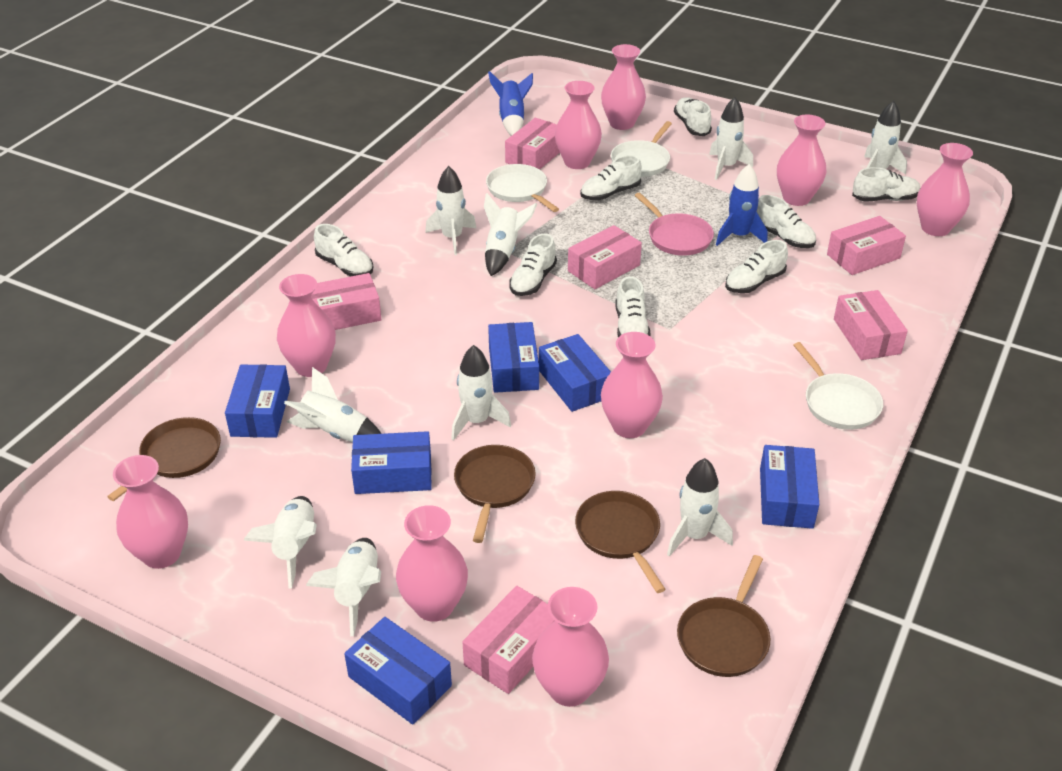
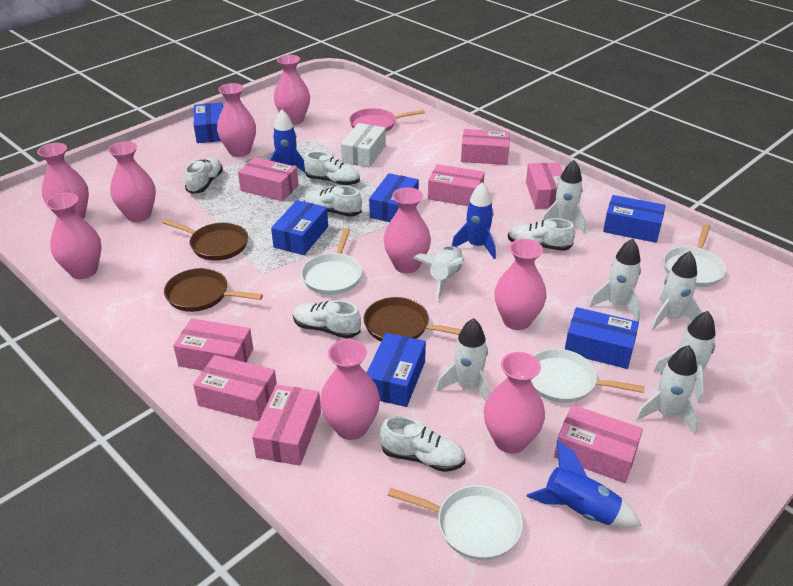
blue rocket: [488,71,533,136] [716,164,767,246] = 2 -> [270,109,306,173] [452,182,496,259] [526,440,641,528] = 3
brown pan: [107,417,221,501] [454,445,536,543] [575,491,665,593] [677,555,770,677] = 4 -> [162,219,248,261] [164,268,263,312] [364,297,462,341] = 3
pink box: [311,273,381,330] [462,586,555,694] [505,118,560,170] [568,225,642,289] [827,216,906,275] [834,290,908,360] = 6 -> [173,318,253,371] [193,355,277,421] [238,157,299,201] [252,385,321,466] [428,164,485,206] [461,129,510,165] [526,163,563,209] [554,405,643,483] = 8
white box: none = 0 -> [341,123,386,167] = 1
white pan: [486,164,559,212] [611,121,672,177] [794,342,883,430] = 3 -> [301,228,362,295] [387,485,523,560] [531,349,645,403] [663,224,726,287] = 4
white rocket: [243,496,317,589] [284,367,381,443] [306,538,381,636] [425,166,476,255] [451,345,511,441] [484,193,537,276] [667,458,733,557] [709,97,753,180] [864,101,907,174] = 9 -> [413,246,464,300] [436,318,491,402] [542,160,586,233] [589,239,641,321] [635,345,699,434] [651,251,702,330] [653,311,716,403] = 7
white shoe: [314,224,373,276] [509,233,557,296] [580,155,642,200] [615,276,650,337] [674,97,712,136] [725,240,788,293] [757,195,816,248] [852,167,920,202] = 8 -> [184,158,223,194] [293,300,361,339] [304,151,360,185] [304,186,362,217] [380,416,465,472] [508,218,575,251] = 6

